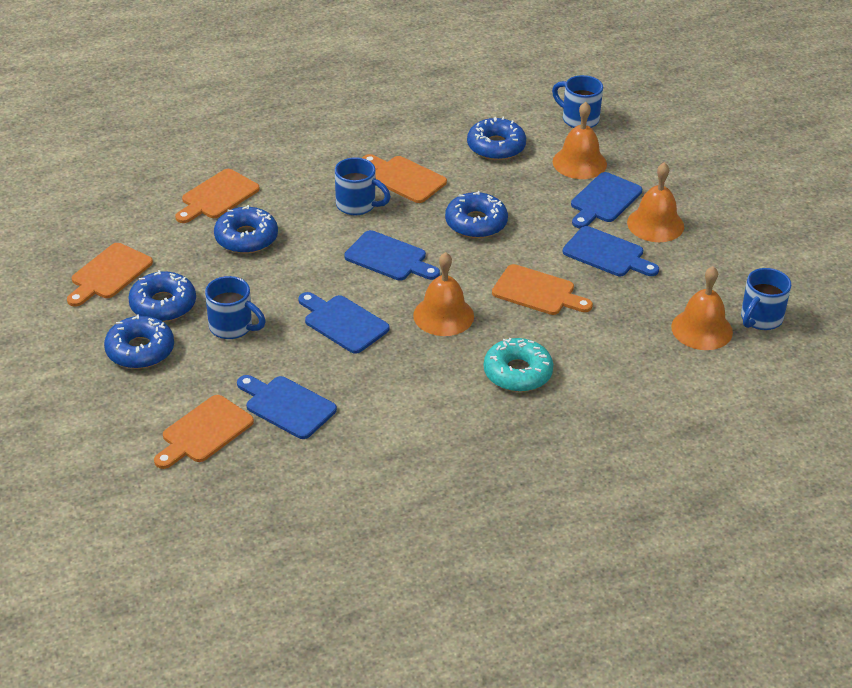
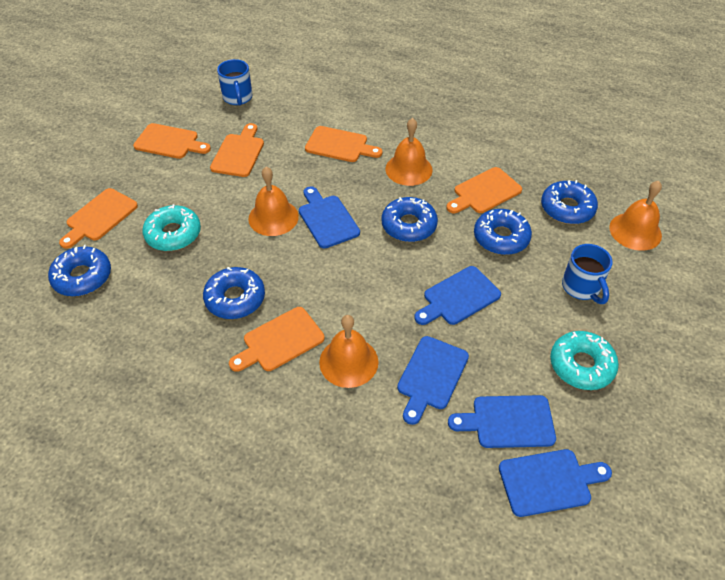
blue mug: [205,276,266,339] [335,157,391,215] [552,75,603,128] [741,268,791,330] = 4 -> [217,59,253,105] [562,244,612,304] = 2
orange cutting board: [67,243,153,306] [154,395,254,469] [175,169,260,223] [362,154,447,203] [492,264,593,315] = 5 -> [59,188,138,249] [133,123,211,159] [210,123,264,177] [229,307,325,372] [305,126,382,162] [446,167,522,213] = 6
turquoise donut: [484,338,553,392] = 1 -> [142,204,201,251] [550,331,619,390] = 2

